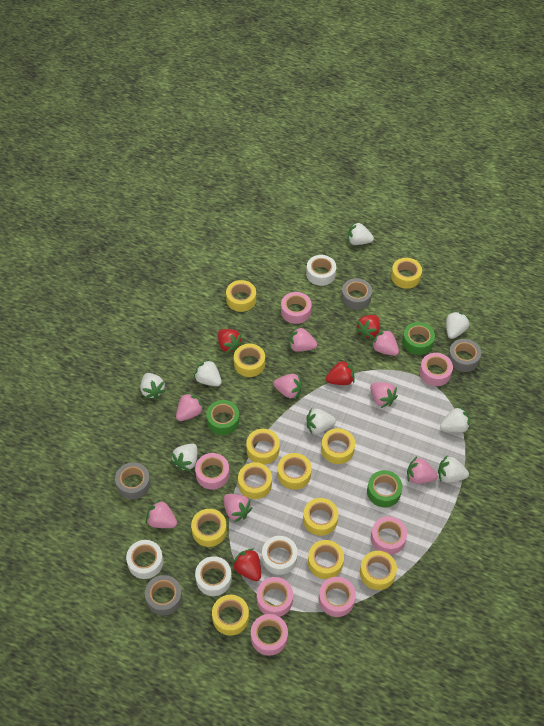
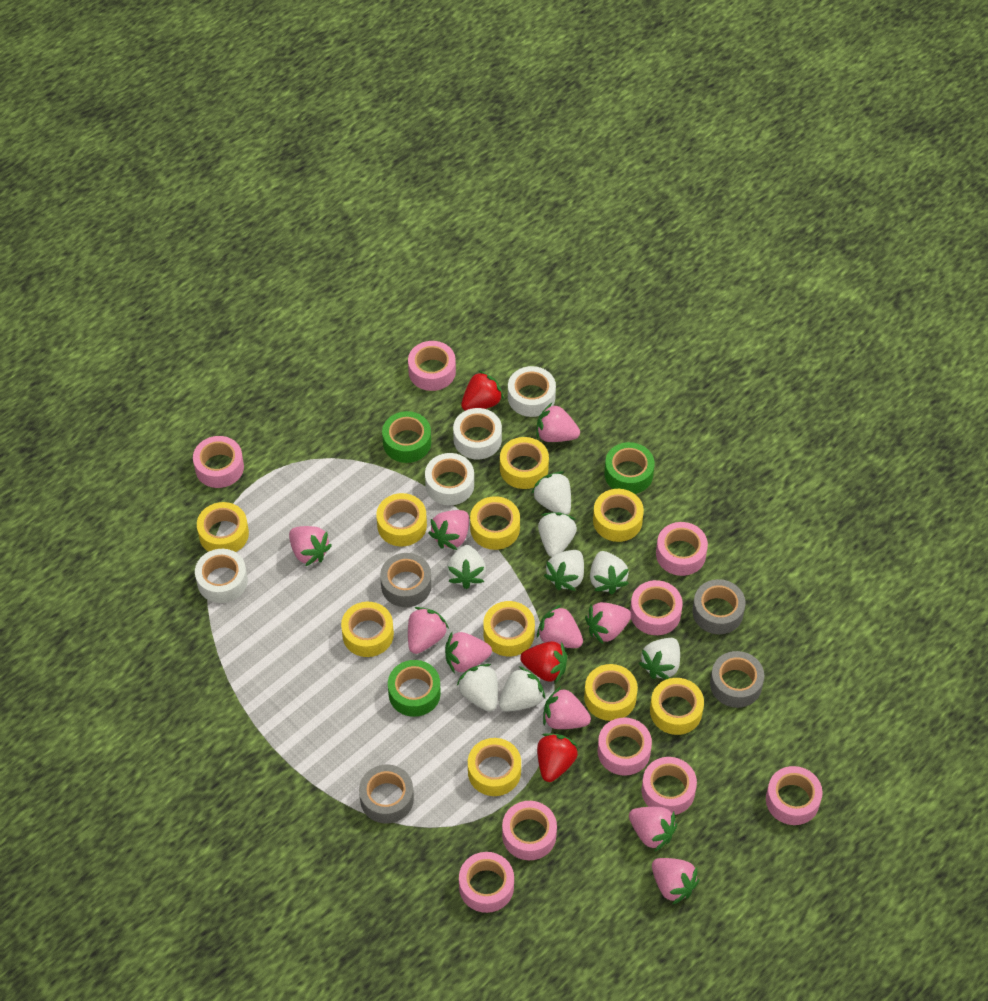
pink strawberry: [146,500,177,528] [176,392,204,421] [223,494,252,522] [273,374,302,399] [289,327,317,352] [370,382,398,408] [371,329,399,356] [407,457,438,484] = 8 -> [289,526,332,566] [408,607,449,654] [429,510,469,550] [445,632,492,674] [536,403,580,442] [537,604,583,648] [543,686,591,729] [585,602,632,644] [629,807,677,851] [652,858,700,905] = 10
pink tape: [195,453,229,490] [251,614,288,656] [257,577,293,617] [281,292,312,324] [319,577,356,617] [371,516,407,555] [419,353,453,386] = 7 -> [193,436,244,488] [408,341,456,391] [459,852,514,913] [502,801,557,860] [598,717,652,776] [630,580,683,635] [641,757,697,815] [656,522,708,576] [766,766,823,825] = 9
red strawberry: [218,329,243,354] [232,548,261,581] [326,359,355,385] [355,315,380,339] = 4 -> [461,370,504,411] [520,641,567,684] [537,733,579,782] = 3
yellow tape: [191,509,227,547] [212,595,249,636] [226,280,256,312] [234,344,265,377] [238,462,272,499] [246,429,280,464] [278,453,312,490] [303,498,338,536] [308,540,344,579] [321,428,355,464] [360,551,397,590] [391,258,422,289] = 12 -> [197,502,249,552] [341,602,394,657] [376,493,427,547] [468,738,521,796] [470,496,520,550] [483,601,535,656] [500,437,549,489] [584,664,638,721] [593,489,644,542] [650,678,704,735] = 10

